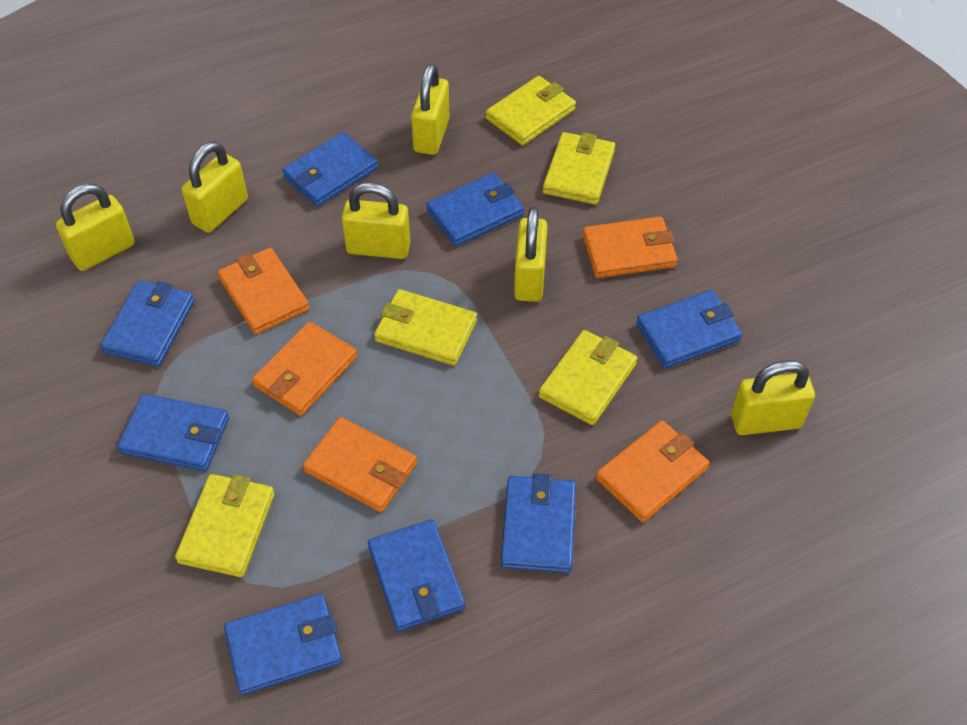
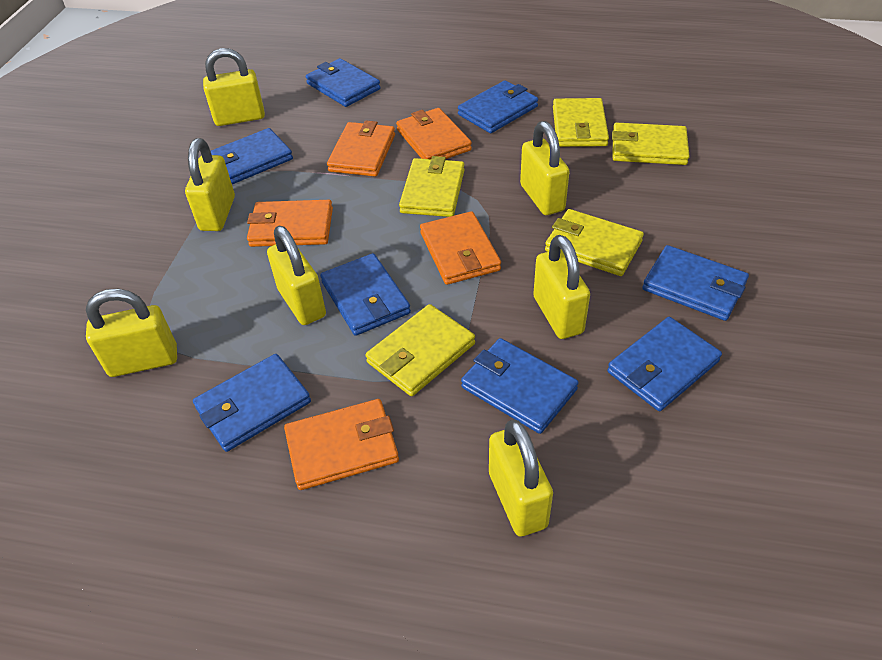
yellow padlock: [56,184,135,271] [181,142,248,233] [342,182,411,259] [411,63,450,155] [514,207,548,302] [731,360,815,435] = 6 -> [86,289,177,377] [185,138,235,231] [203,48,265,126] [267,226,326,325] [489,420,553,537] [520,121,570,215] [533,235,590,339] = 7

